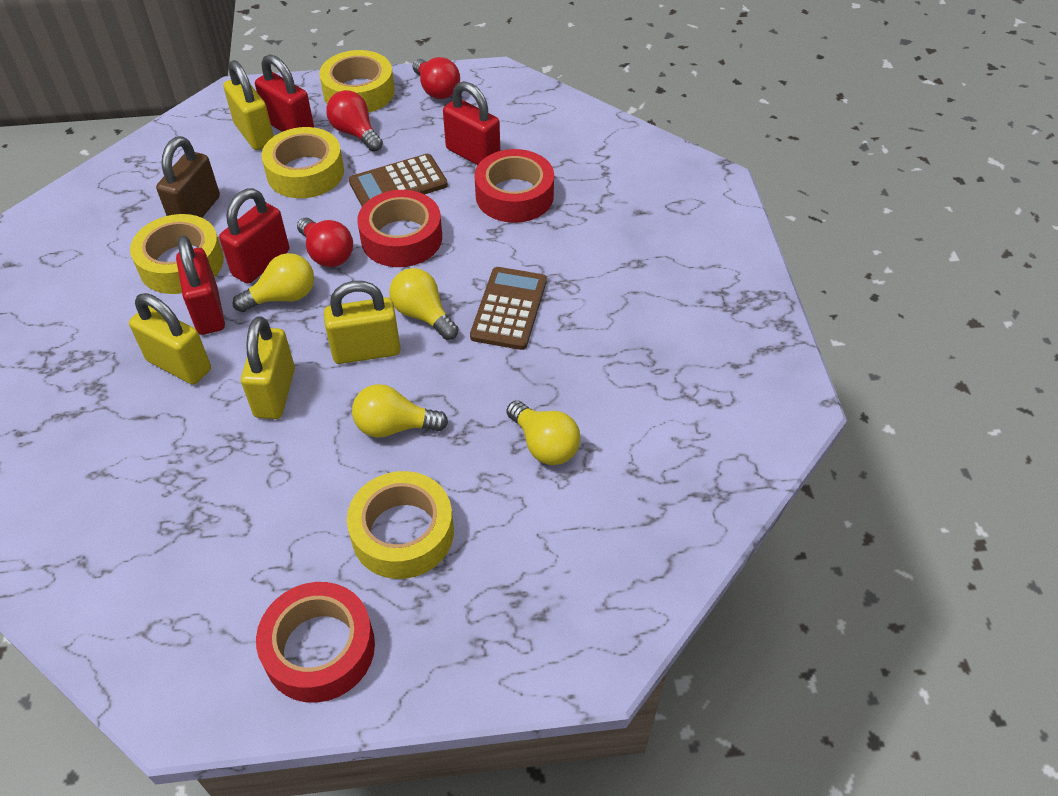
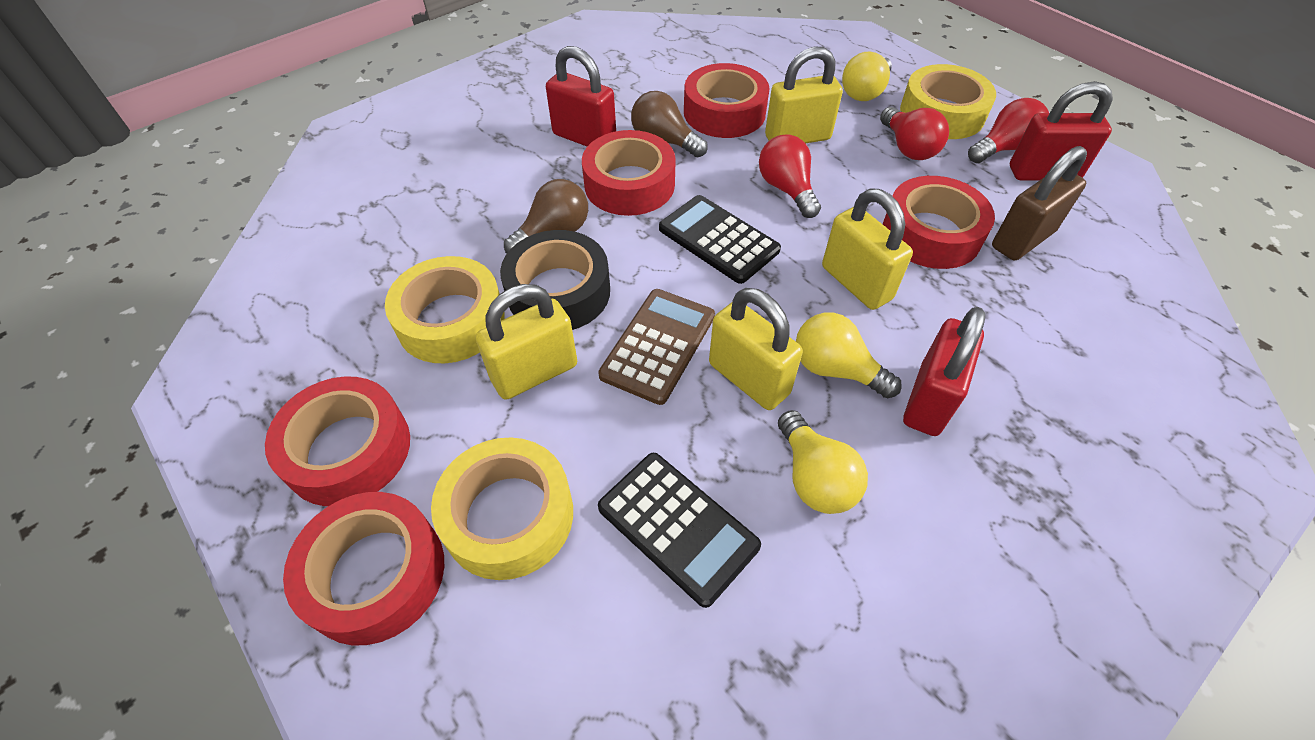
black calculator: none = 0 -> [598,453,761,608] [659,195,781,284] = 2
black tape: none = 0 -> [500,230,610,330] = 1
brown calculator: [349,154,448,206] [470,267,547,350] = 2 -> [598,289,715,405] = 1
brown light bulb: none = 0 -> [504,179,588,254] [631,91,708,157] = 2
red padlock: [176,235,225,335] [219,188,289,284] [255,54,314,132] [443,81,500,165] = 4 -> [546,46,616,146] [903,307,985,436] [1010,81,1113,180] = 3
red tape: [256,582,375,703] [357,190,442,267] [475,149,554,223] = 3 -> [265,376,410,506] [283,492,444,645] [582,130,676,216] [684,63,770,138] [883,176,995,269] = 5
yellow light bulb: [233,253,314,312] [352,384,448,438] [389,268,458,340] [506,400,581,465] = 4 -> [778,410,868,514] [796,313,902,398] [842,52,892,101] = 3
yellow tape: [130,214,224,294] [261,127,344,198] [319,50,395,113] [347,471,454,579] = 4 -> [385,256,505,363] [431,437,573,580] [900,64,996,139] = 3

